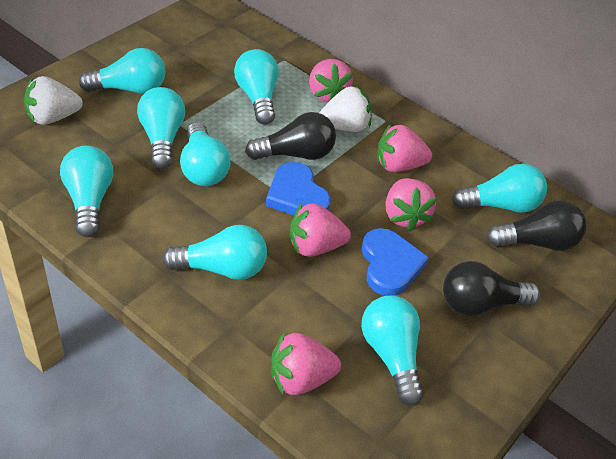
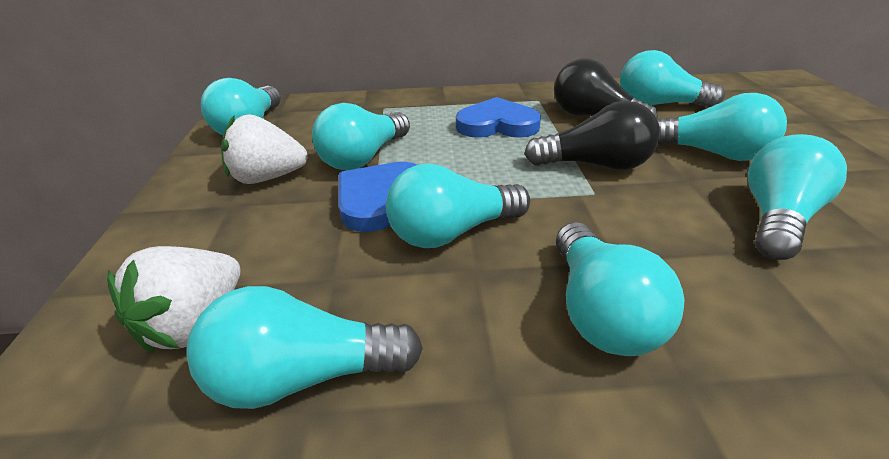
black light bulb: [245,112,336,160] [443,261,540,317] [487,200,586,251] = 3 -> [524,101,660,170] [554,58,658,119] = 2
pink strawberry: [271,333,341,395] [290,203,351,257] [309,59,353,102] [377,124,432,172] [386,178,437,231] = 5 -> none = 0

